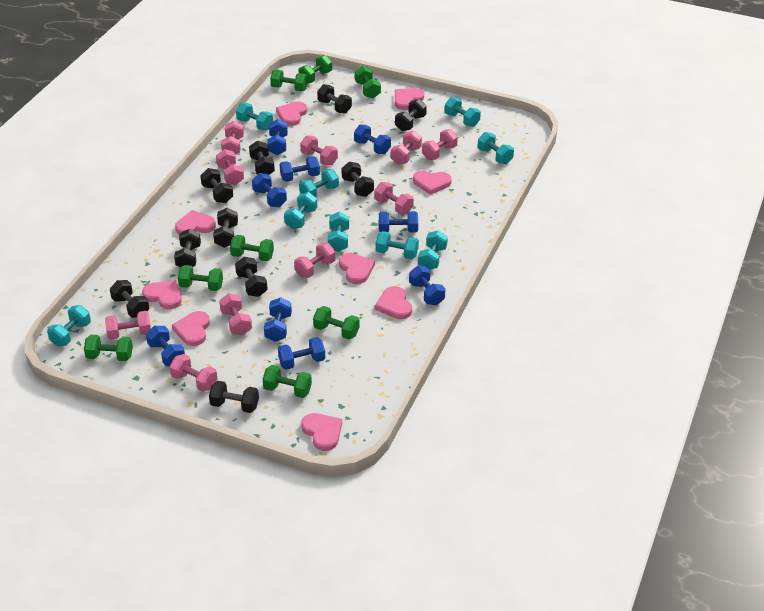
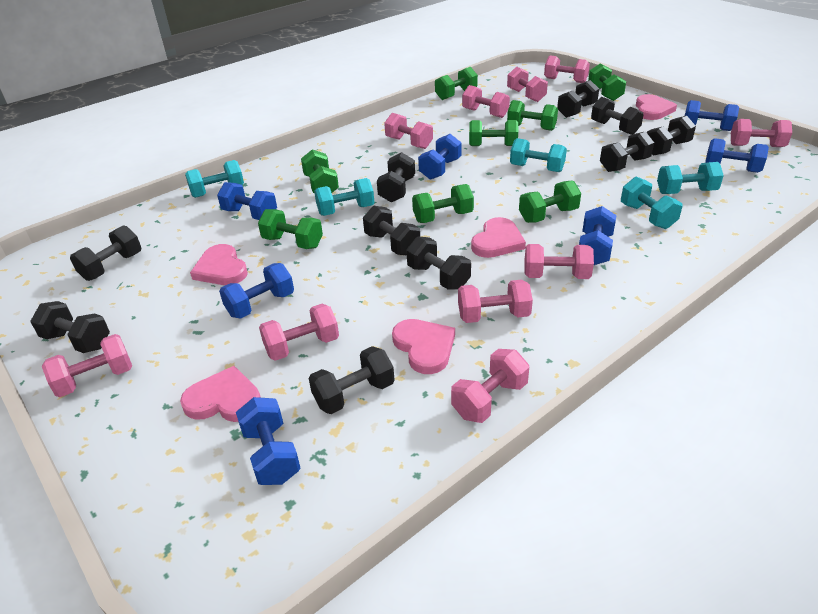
blue dumbbell: [146,326,185,366] [252,173,287,207] [264,297,292,342] [267,119,288,155] [278,337,325,370] [280,156,320,182] [354,124,391,154] [379,211,418,233] [409,265,446,305] = 9 -> [217,182,277,220] [219,263,294,319] [236,397,300,485] [418,134,462,180] [579,206,616,265] [685,100,739,131] [705,138,769,173] = 7
pink heart: [142,280,182,309] [172,311,210,346] [175,210,216,235] [276,102,307,126] [301,413,342,451] [339,253,375,284] [375,286,412,319] [395,88,424,110] [413,170,452,195] = 9 -> [180,366,261,422] [190,244,248,285] [392,319,455,374] [471,217,526,258] [636,94,677,120] = 5
turquoise dumbbell: [47,305,91,346] [236,103,273,130] [284,192,317,229] [299,169,339,197] [328,212,349,252] [376,231,419,259] [418,230,448,270] [445,97,481,127] [478,132,514,164] = 9 -> [185,160,244,198] [314,178,375,216] [510,138,567,172] [621,177,682,229] [657,162,724,194] = 5

